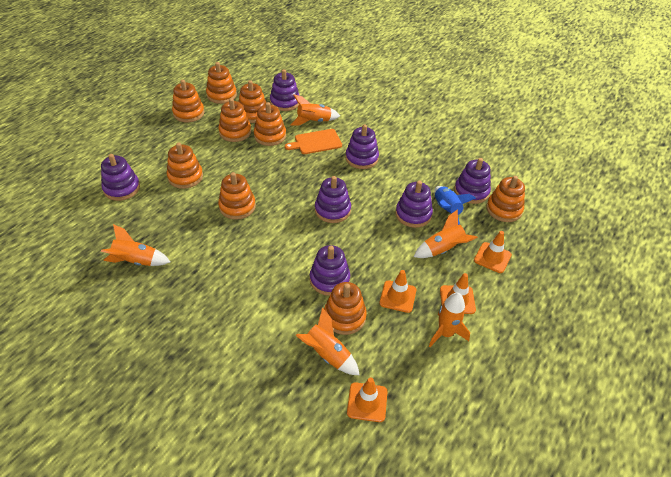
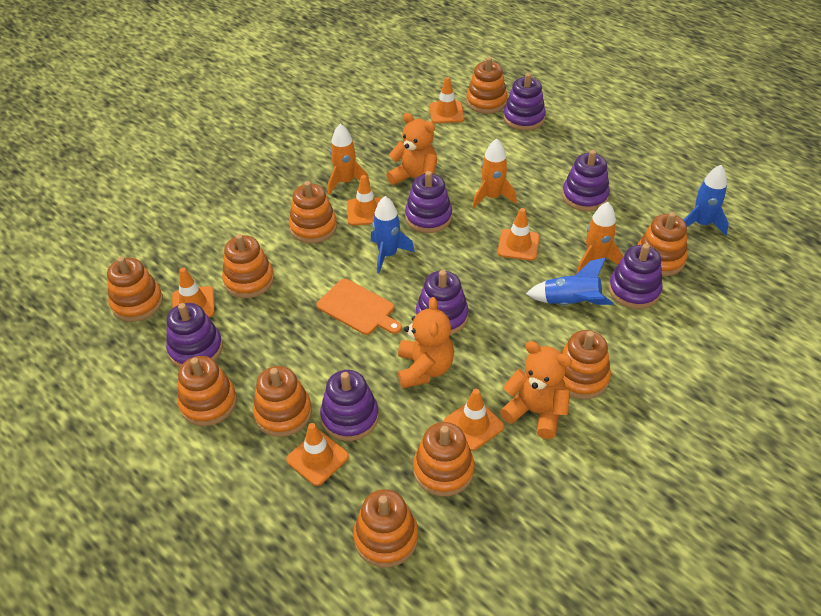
blue rocket: [434,186,476,225] = 1 -> [371,196,415,273] [526,257,613,305] [683,165,729,235] = 3
orange rocket: [101,224,170,266] [291,94,340,125] [296,308,360,375] [414,209,478,258] [429,293,470,347] = 5 -> [328,123,370,195] [473,139,517,208] [576,202,623,274] = 3
orange stacking toy: [167,142,203,189] [172,80,204,122] [206,62,237,104] [218,98,251,142] [218,172,256,220] [238,80,266,123] [254,102,286,146] [324,282,367,335] [486,176,525,222] = 9 -> [107,257,163,322] [177,356,237,426] [222,234,274,298] [253,366,312,437] [289,181,337,243] [353,489,418,568] [413,422,474,496] [466,57,507,114] [561,330,611,399] [637,212,688,276] = 10
orange teddy bear: none = 0 -> [386,113,437,185] [398,297,454,389] [500,341,572,439] = 3
orange traffic cone: [347,377,388,422] [379,270,416,313] [440,273,476,314] [474,231,512,273] = 4 -> [172,268,215,317] [286,423,349,486] [347,175,382,226] [429,77,464,123] [444,389,504,451] [497,208,540,261] = 6

